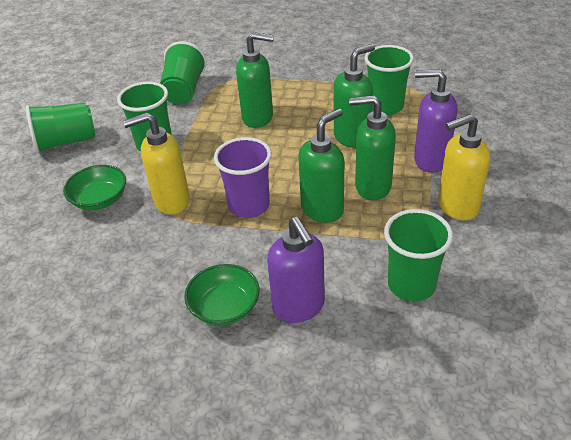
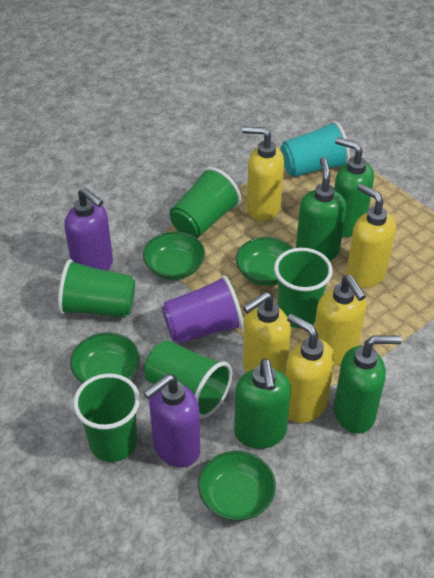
green bowl: [63,165,126,210] [184,264,260,326] = 2 -> [70,332,140,383] [143,232,205,280] [198,451,276,521] [236,237,293,286] = 4
turquoise cup: none = 0 -> [280,121,350,177] = 1
yellow soap dispenser: [123,112,190,215] [438,114,490,221] = 2 -> [242,126,284,221] [243,292,291,375] [285,314,334,423] [315,275,366,366] [346,184,396,288] = 5

